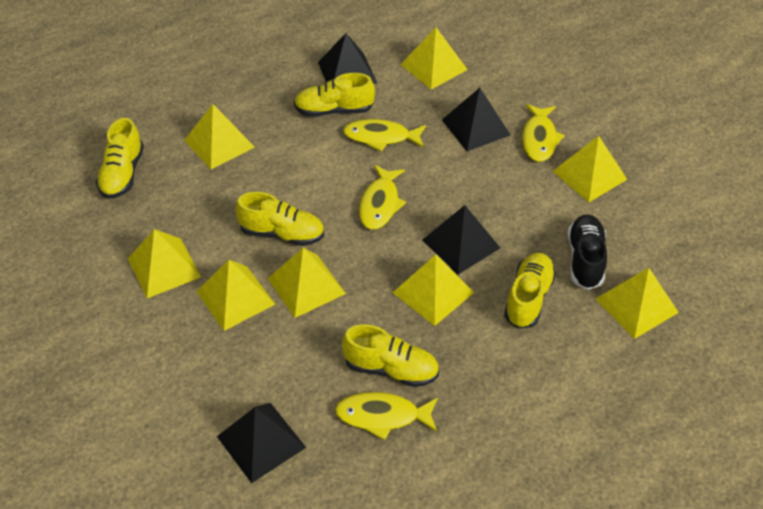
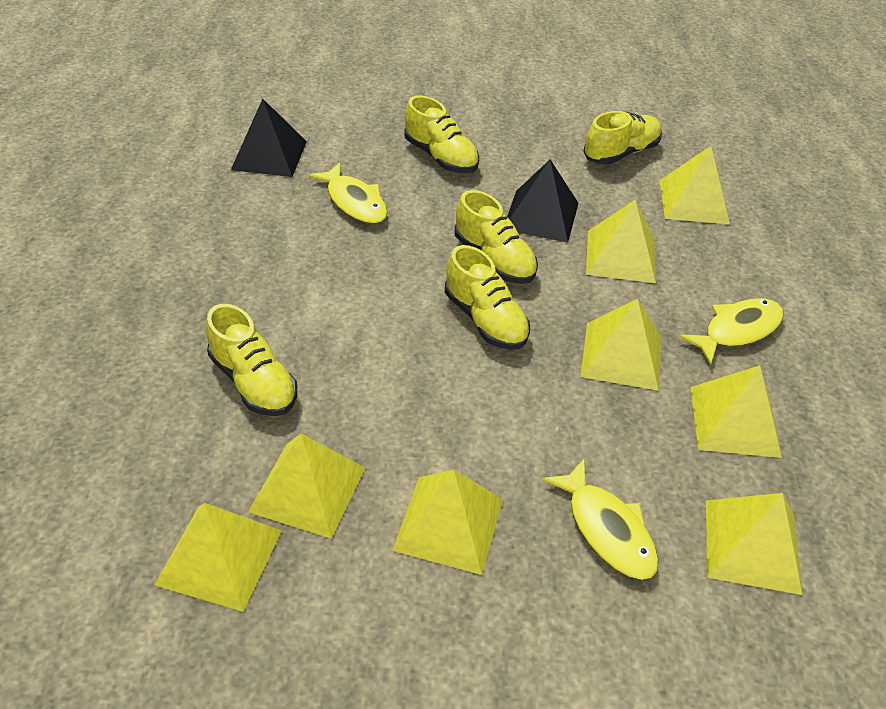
black pyramid: [217,403,306,483] [318,33,377,84] [423,205,500,274] [442,88,511,151] = 4 -> [231,99,307,177] [507,160,579,243] = 2
black shoe: [568,215,607,290] = 1 -> none = 0
yellow fish: [335,392,438,440] [343,119,426,151] [359,165,406,230] [522,104,565,162] = 4 -> [308,163,387,224] [542,459,658,580] [679,298,784,365] = 3

